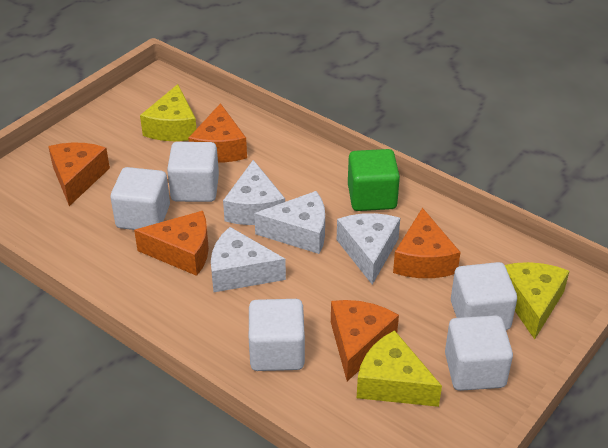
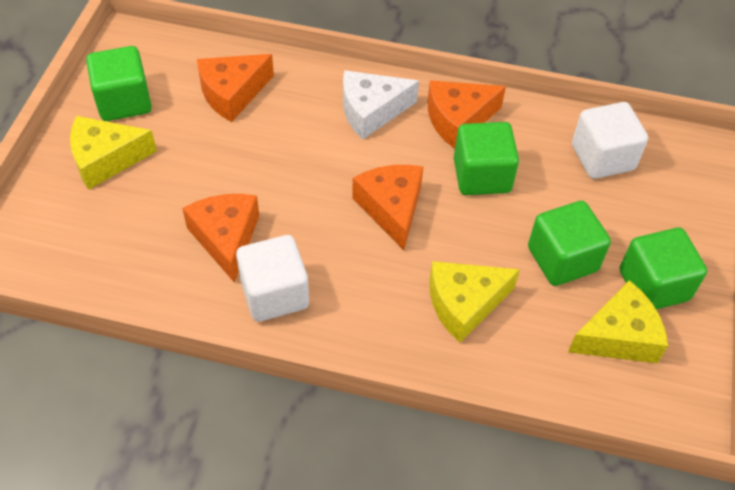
green cube: [348,149,400,211] = 1 -> [86,46,152,121] [454,122,519,195] [528,201,611,286] [620,228,707,309] = 4
orange cheese: [48,143,110,206] [134,211,209,276] [188,103,247,162] [331,300,399,381] [393,208,461,278] = 5 -> [182,194,259,283] [197,54,274,122] [352,165,423,250] [427,80,506,149] = 4
white cheese: [211,227,286,292] [223,160,285,225] [254,191,325,254] [337,213,400,285] = 4 -> [343,70,419,140] = 1
white cube: [111,167,170,230] [167,142,219,202] [249,299,305,371] [445,315,513,391] [451,262,517,330] = 5 -> [236,235,309,322] [572,102,648,179] = 2

